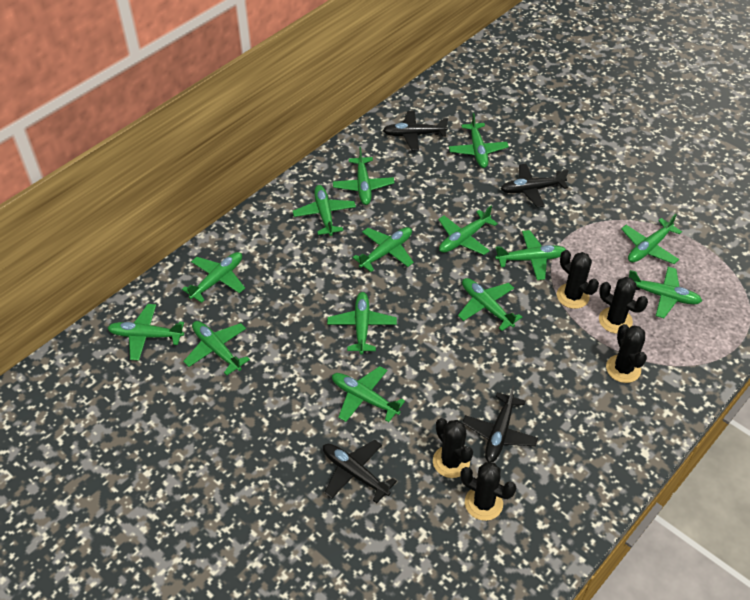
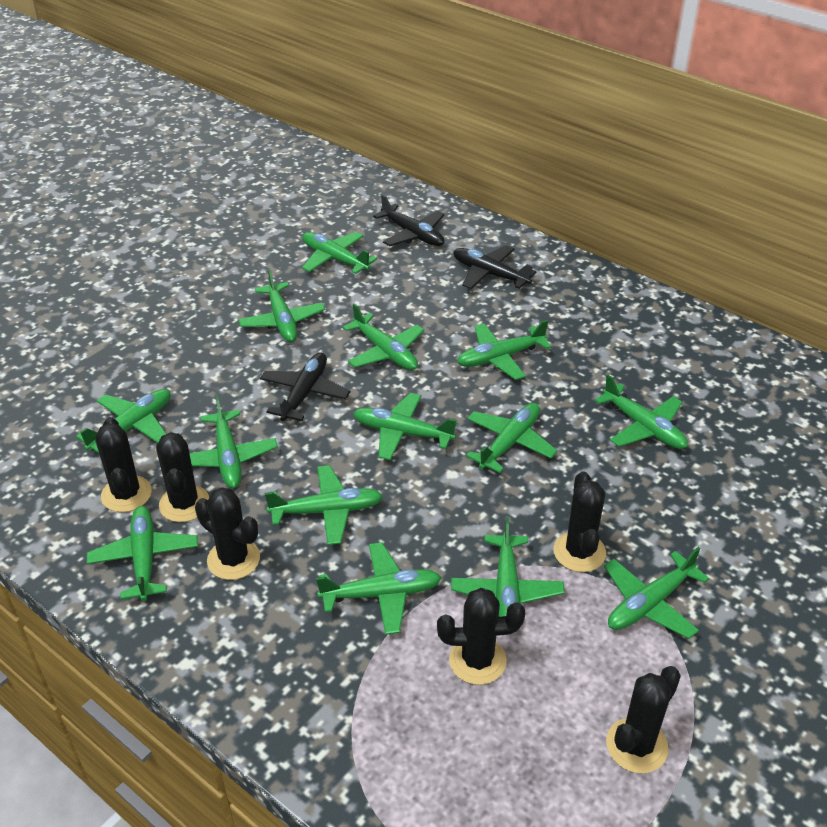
black cactus: [433,418,473,478] [460,462,516,521] [557,250,599,309] [599,277,648,334] [606,324,647,383] = 5 -> [95,417,152,512] [156,433,209,522] [195,487,260,580] [437,588,525,685] [554,471,606,572] [606,666,681,773] = 6
black plane: [323,440,397,503] [383,111,448,151] [462,385,538,463] [501,164,569,208] = 4 -> [260,352,350,421] [373,194,444,246] [453,245,536,289] = 3

